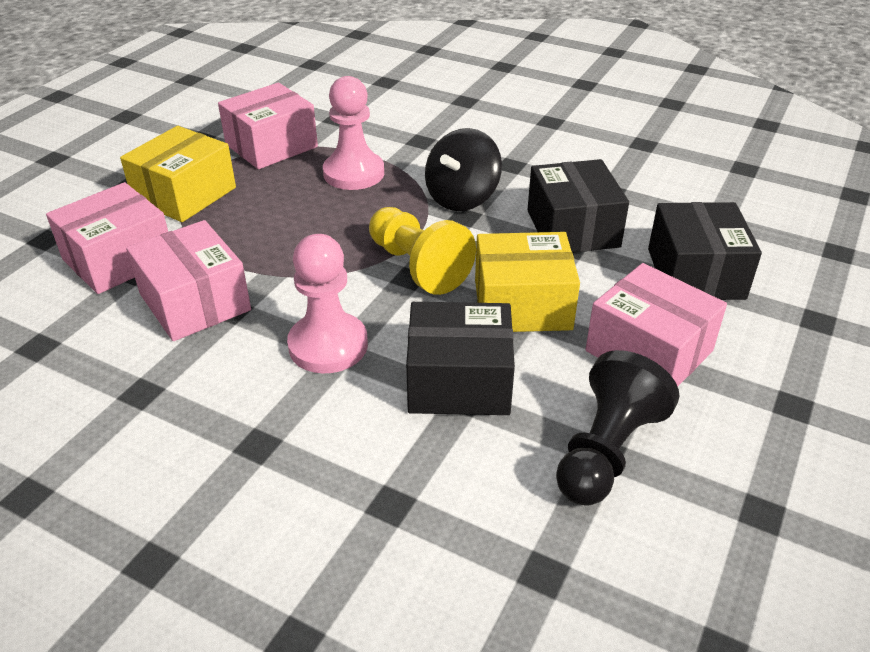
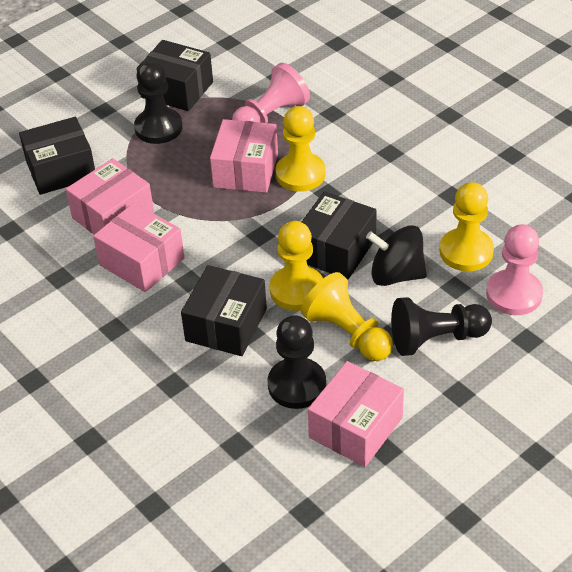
black box: [406,302,515,415] [527,159,629,253] [648,202,762,300] = 3 -> [19,117,95,195] [137,40,213,111] [181,265,267,356] [302,192,377,279] = 4
black pawn: [556,350,679,506] = 1 -> [134,61,183,144] [268,315,326,409] [391,297,492,356] = 3
yellow box: [120,126,236,222] [475,232,580,332] = 2 -> none = 0
yellow pawn: [369,207,476,295] = 1 -> [269,221,323,311] [276,106,326,192] [301,272,393,361] [439,182,494,271] = 4

